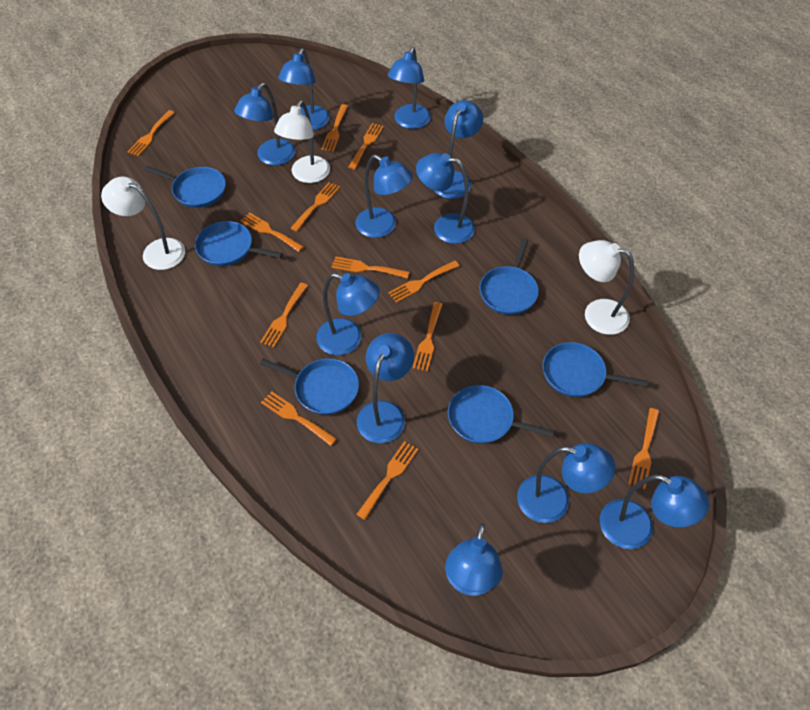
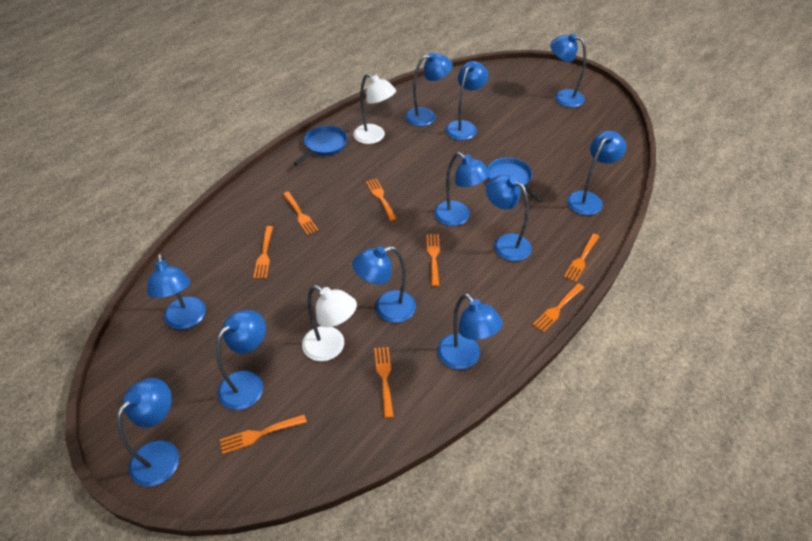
blue pan: [144,166,226,208] [195,221,283,266] [260,358,359,415] [448,385,554,444] [479,238,539,315] [542,342,648,397] = 6 -> [294,126,347,166] [487,157,544,202] = 2
orange fork: [128,110,174,156] [240,212,304,252] [260,283,308,347] [261,391,337,446] [290,182,340,232] [321,104,348,152] [332,256,409,279] [348,123,384,170] [356,441,419,520] [388,261,459,303] [413,302,443,371] [628,408,659,489] = 12 -> [220,415,307,454] [253,226,273,279] [283,192,319,235] [366,178,397,221] [374,347,394,418] [427,234,440,287] [532,283,584,333] [564,233,600,282] = 8
white lamp: [101,176,185,270] [274,101,330,183] [579,240,634,335] = 3 -> [302,285,357,361] [353,73,396,144] = 2

